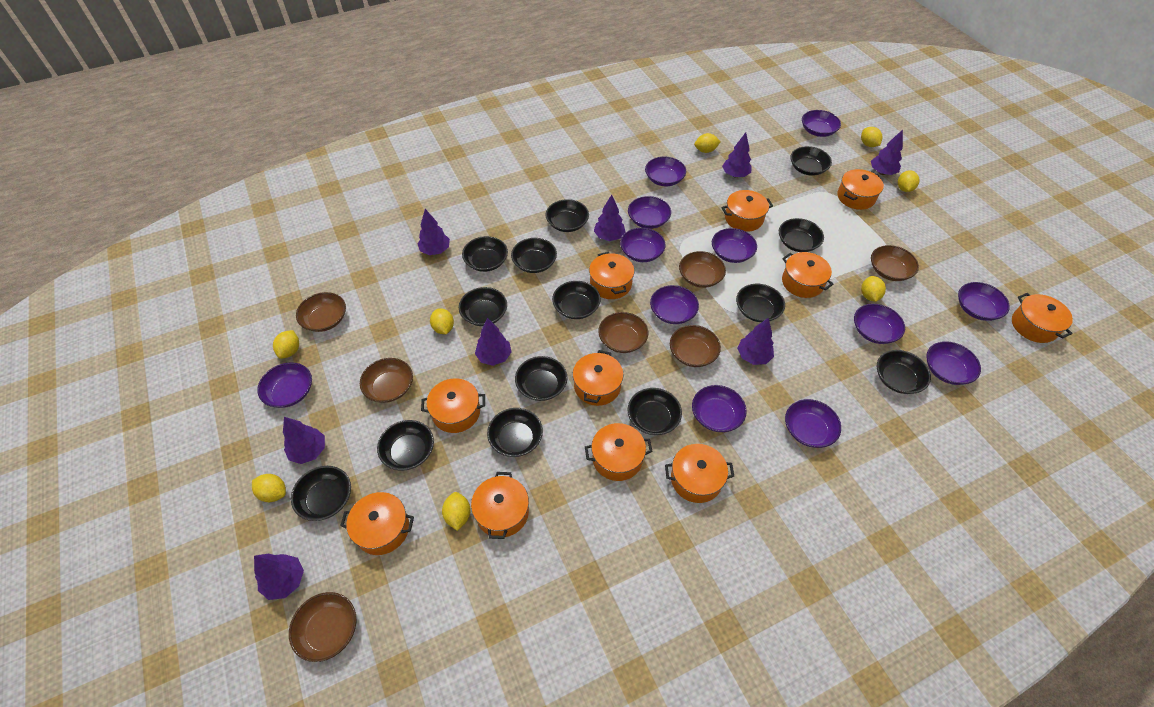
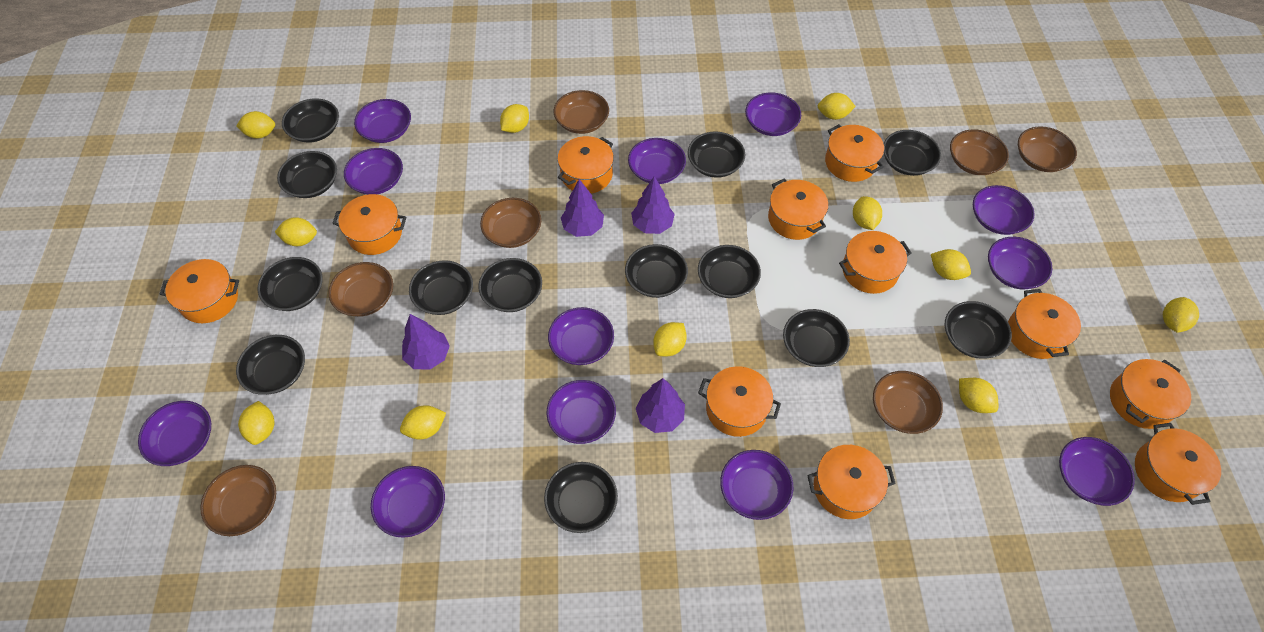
black bowl: [291,466,351,521] [377,420,434,471] [459,287,507,326] [462,236,508,272] [487,408,543,457] [511,238,557,273] [515,356,568,401] [545,199,589,232] [552,281,601,319] [627,388,682,435] [736,284,785,322] [779,218,824,252] [790,146,832,176] [877,350,931,394] = 14 -> [236,335,305,395] [258,257,323,311] [277,151,337,198] [282,98,339,143] [409,260,473,315] [478,258,542,312] [544,462,618,533] [625,244,688,298] [688,132,746,178] [698,245,761,298] [783,309,850,367] [884,130,941,176] [944,301,1012,359] = 13
purple tree: [254,554,304,600] [283,417,325,464] [417,209,450,255] [475,318,512,366] [594,194,626,241] [722,132,751,177] [737,318,774,365] [871,130,903,175] = 8 -> [402,314,450,370] [561,179,604,237] [631,176,675,234] [636,378,685,433] = 4
yellow lemon: [252,474,286,502] [273,330,299,359] [430,308,454,334] [442,492,471,531] [694,133,721,153] [861,127,883,147] [861,276,886,302] [898,170,920,192] = 8 -> [236,111,275,139] [238,401,274,445] [275,217,317,246] [400,405,446,440] [500,104,529,133] [653,322,687,357] [818,93,856,120] [853,196,882,230] [931,249,971,280] [959,378,998,413] [1163,297,1199,333] = 11

